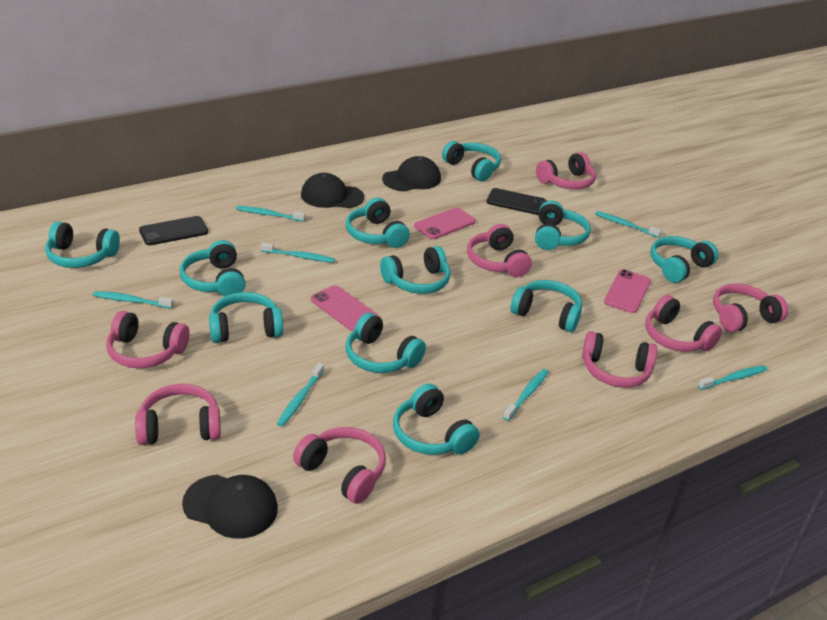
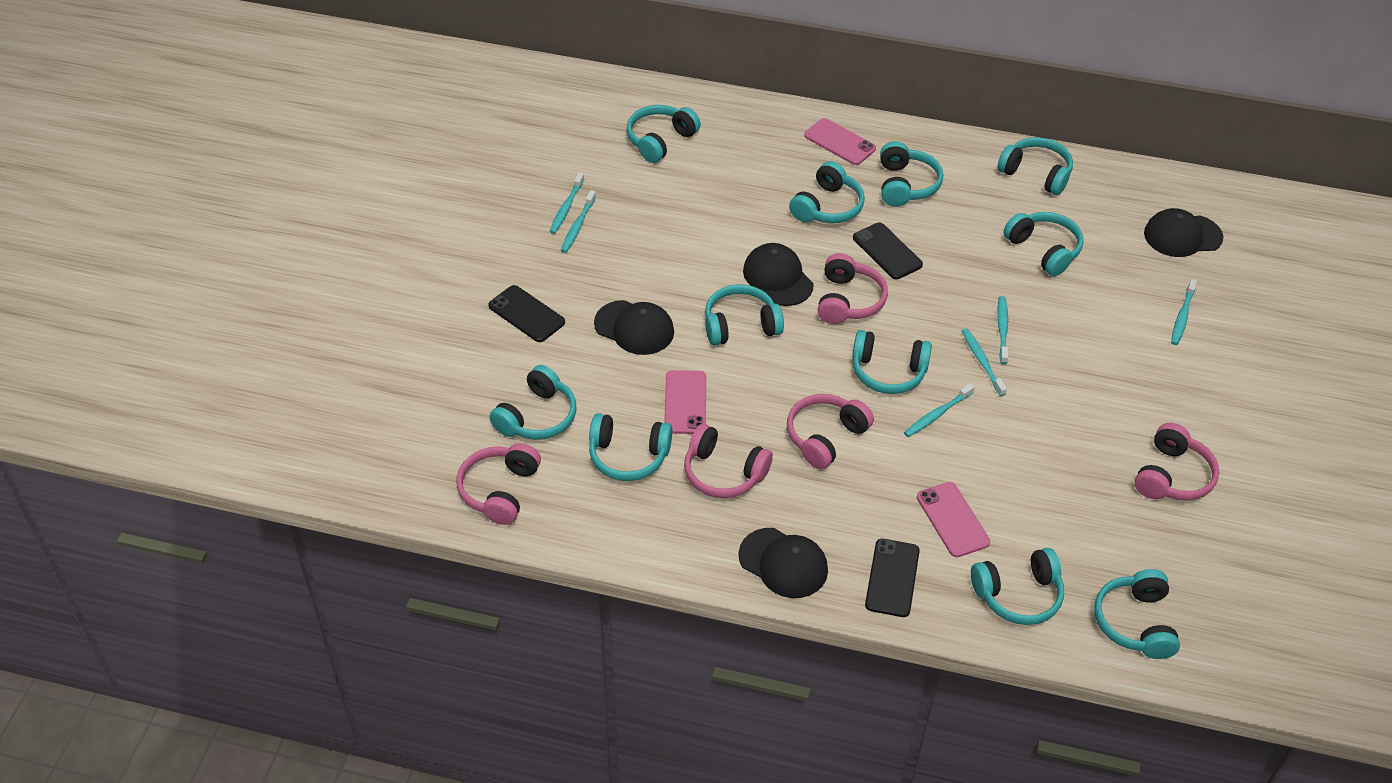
black cap: [182,475,278,539] [301,173,364,208] [382,156,441,191] = 3 -> [594,300,674,355] [738,528,828,598] [743,243,814,306] [1144,208,1223,257] = 4
black phone: [139,216,208,245] [487,188,547,215] = 2 -> [488,285,565,342] [853,223,923,279] [865,538,920,617] = 3
pink headphones: [106,311,189,368] [135,384,221,445] [293,427,386,504] [467,224,532,277] [536,152,596,189] [582,331,657,388] [645,295,722,352] [713,284,788,332] = 8 -> [456,443,541,525] [684,424,773,498] [787,394,874,469] [818,253,888,324] [1135,423,1219,501] = 5
turquoise toothbrush: [93,291,174,309] [236,206,305,222] [260,242,335,263] [277,363,324,427] [503,369,549,421] [595,211,662,238] [698,365,768,390] = 7 -> [549,172,584,234] [561,190,596,253] [904,383,975,437] [962,328,1007,396] [997,296,1008,364] [1171,279,1197,345] = 6

